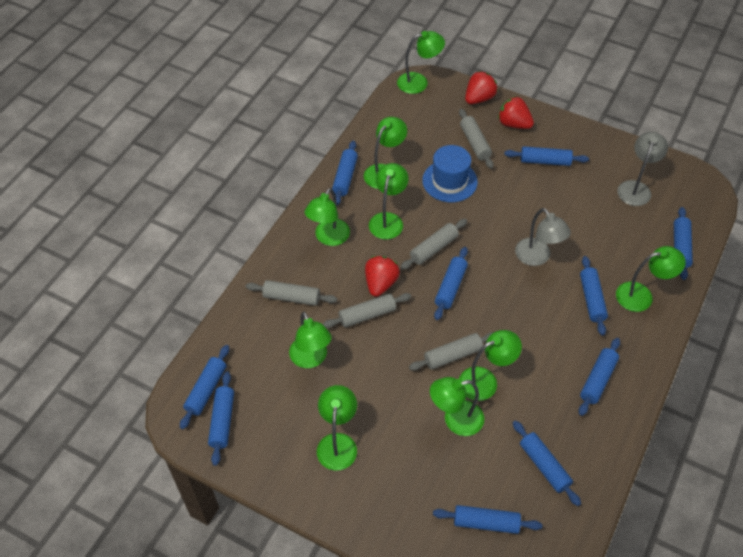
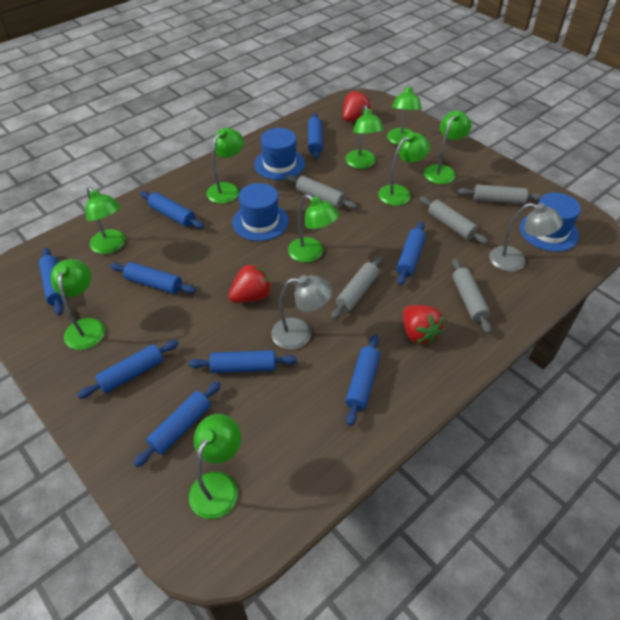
blue hat: [422,145,478,202] = 1 -> [232,183,289,241] [254,128,305,180] [520,192,581,252] = 3
blue rolling pin: [180,345,229,429] [208,371,234,466] [332,141,358,206] [433,505,542,534] [434,247,468,320] [504,146,589,166] [513,420,581,506] [579,338,620,416] [580,256,608,336] [674,207,693,280] = 10 -> [39,248,63,315] [77,340,179,399] [110,262,196,294] [134,381,221,467] [140,191,204,229] [188,350,297,373] [308,113,323,159] [345,334,380,426] [396,222,426,286] = 9

